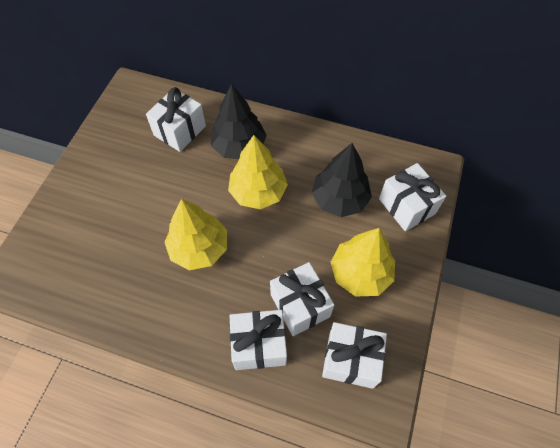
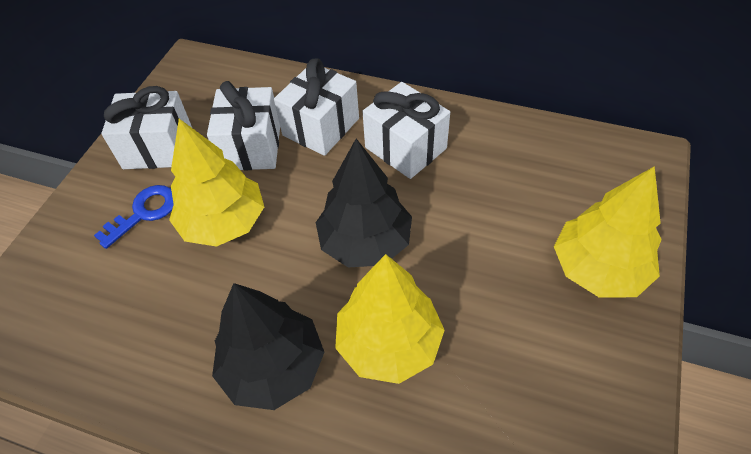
blue key: none = 0 -> [94,185,174,249] = 1
white gift: [146,87,206,152] [230,310,287,370] [270,262,334,336] [322,322,387,389] [379,163,446,231] = 5 -> [101,86,192,169] [207,81,280,170] [274,58,359,156] [362,82,450,179] = 4

